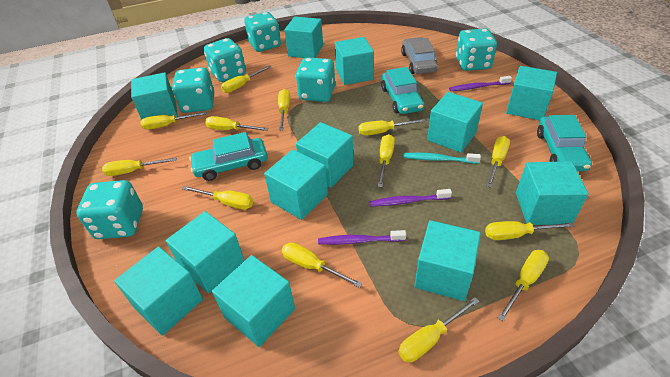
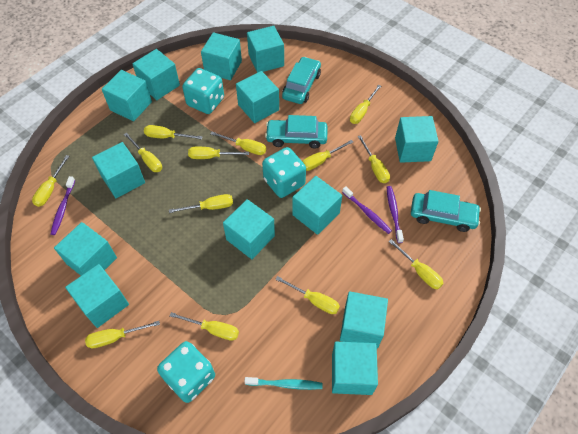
grey car: [401,37,438,74] = 1 -> none = 0
turquoise cube: [114,247,203,336] [131,72,178,120] [166,211,245,293] [212,255,295,347] [264,149,328,220] [284,17,323,58] [296,122,353,188] [335,37,374,85] [414,220,481,301] [427,92,483,153] [506,66,557,120] [516,161,589,225] = 12 -> [54,222,117,276] [65,264,129,328] [92,142,145,198] [102,70,152,121] [132,49,180,100] [201,32,242,80] [223,199,275,259] [236,71,279,123] [247,26,284,73] [292,176,342,235] [332,342,378,395] [340,291,388,348] [395,116,439,163] = 13
turquoise dice: [76,180,143,239] [172,67,214,113] [204,38,246,82] [244,12,281,52] [296,57,335,102] [456,28,497,71] = 6 -> [157,341,215,403] [182,68,224,114] [262,147,306,198] = 3

